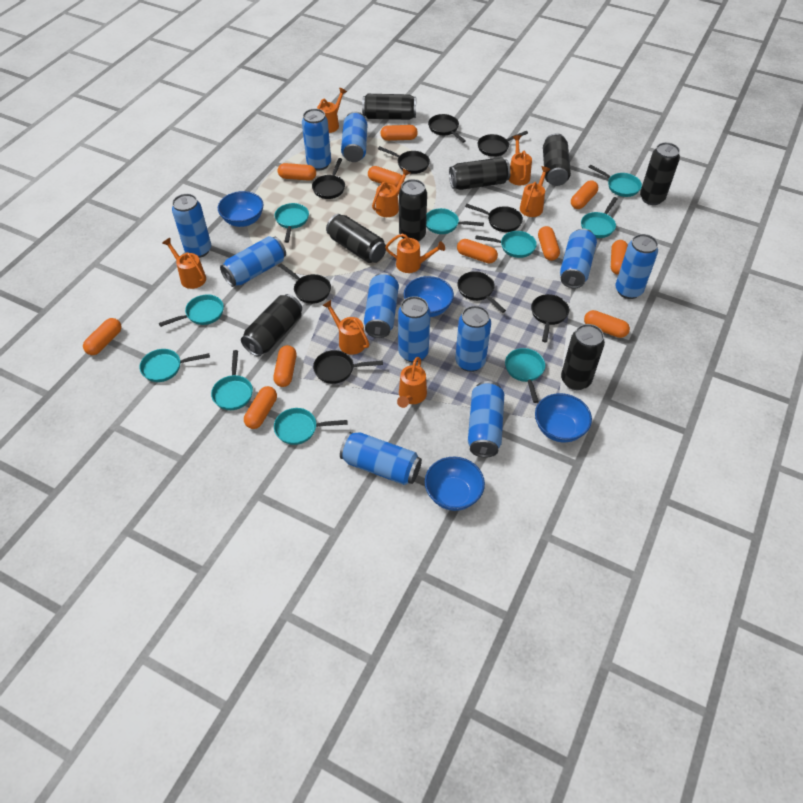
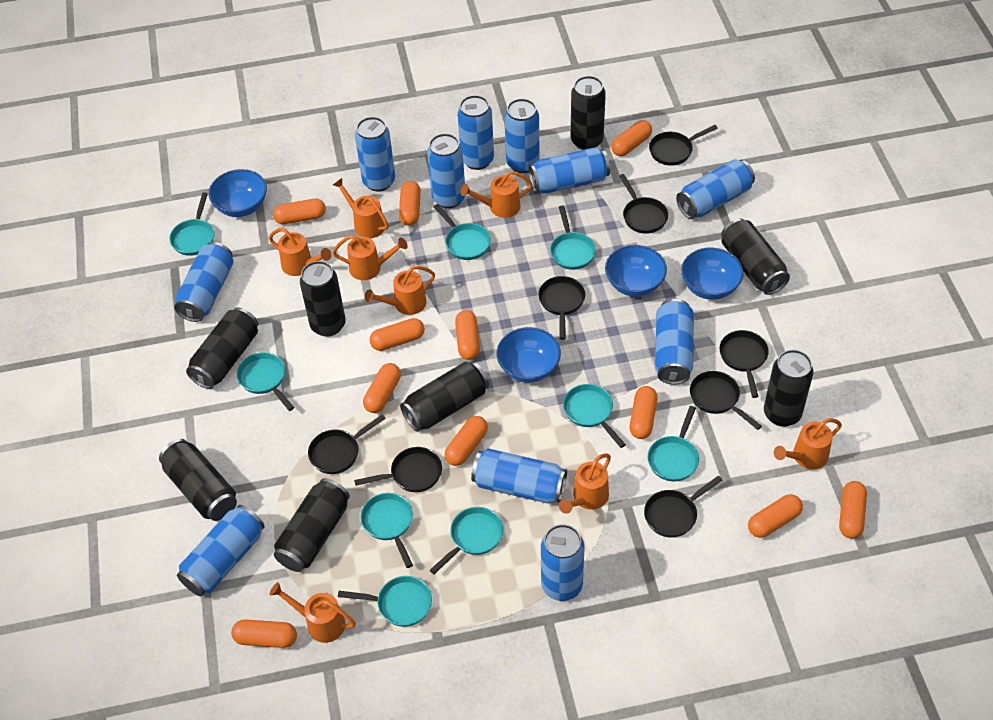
black pan: [279,263,331,304] [312,158,345,199] [313,350,383,384] [378,146,430,174] [428,114,466,143] [457,271,506,313] [465,204,523,232] [478,131,528,157] [531,294,569,342] = 9 -> [308,414,386,474] [354,447,442,492] [538,276,585,340] [619,174,668,234] [644,476,723,538] [649,125,718,166] [690,371,762,430] [720,330,769,398] = 8
turquoise pan: [139,349,210,382] [159,294,224,327] [211,350,253,410] [274,408,347,445] [275,203,309,243] [426,208,484,234] [475,231,537,258] [505,348,545,403] [581,197,618,238] [589,165,642,197] = 10 -> [169,192,214,256] [237,352,294,411] [338,576,432,627] [360,493,413,568] [429,507,503,574] [434,204,491,260] [550,206,596,270] [563,384,626,448] [648,406,699,482] = 9

